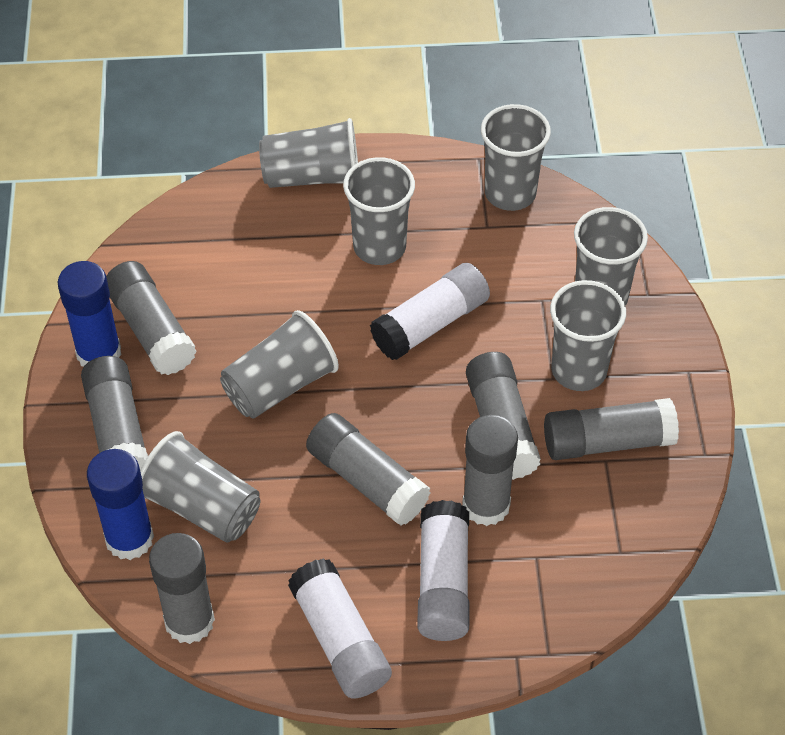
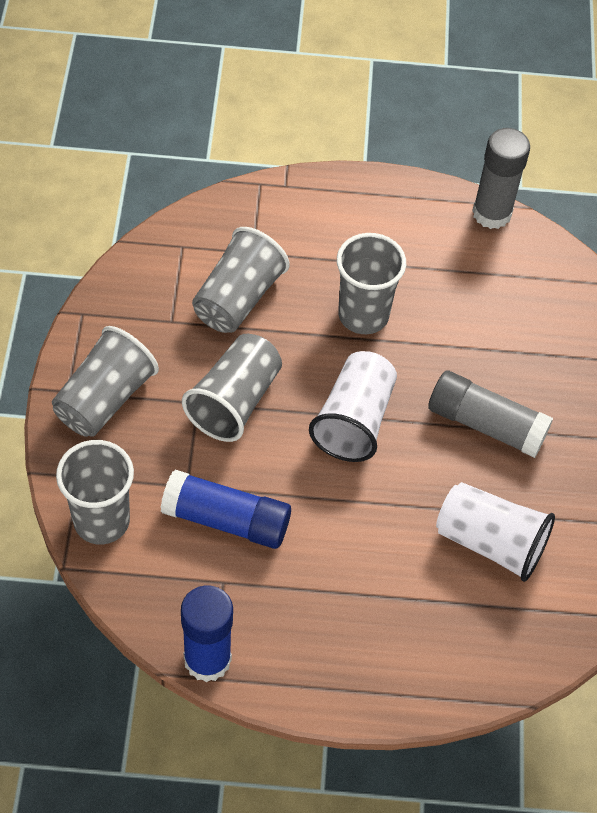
grey cup: [140,431,260,543] [220,310,339,418] [259,118,358,188] [343,157,415,265] [481,104,551,211] [550,280,626,391] [574,207,648,306] = 7 -> [52,326,159,437] [56,440,134,544] [182,334,282,442] [192,227,290,333] [337,233,406,334] = 5
grey glue stick: [81,356,148,470] [106,261,197,375] [149,533,215,644] [306,413,430,526] [462,415,518,526] [466,352,541,480] [544,398,679,460] = 7 -> [428,371,553,458] [472,128,530,229] = 2
white cup: none = 0 -> [309,351,397,462] [436,482,555,582] = 2
white glue stick: [288,558,392,699] [370,263,490,360] [417,500,469,641] = 3 -> none = 0

